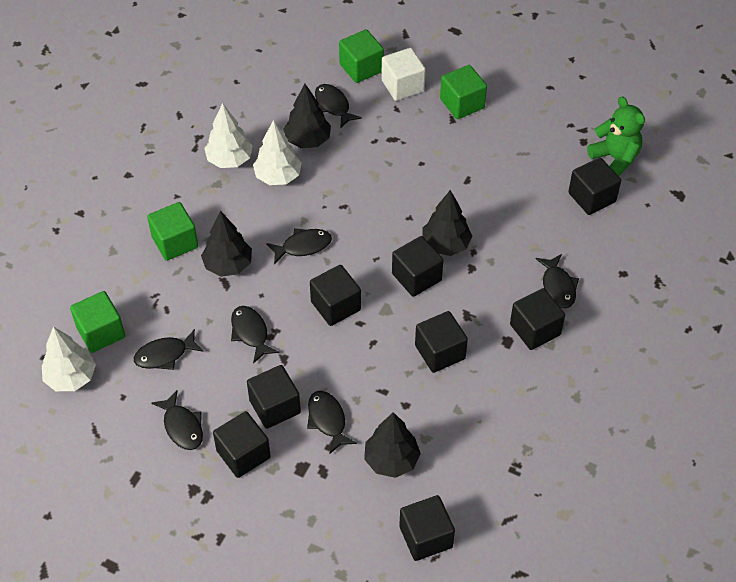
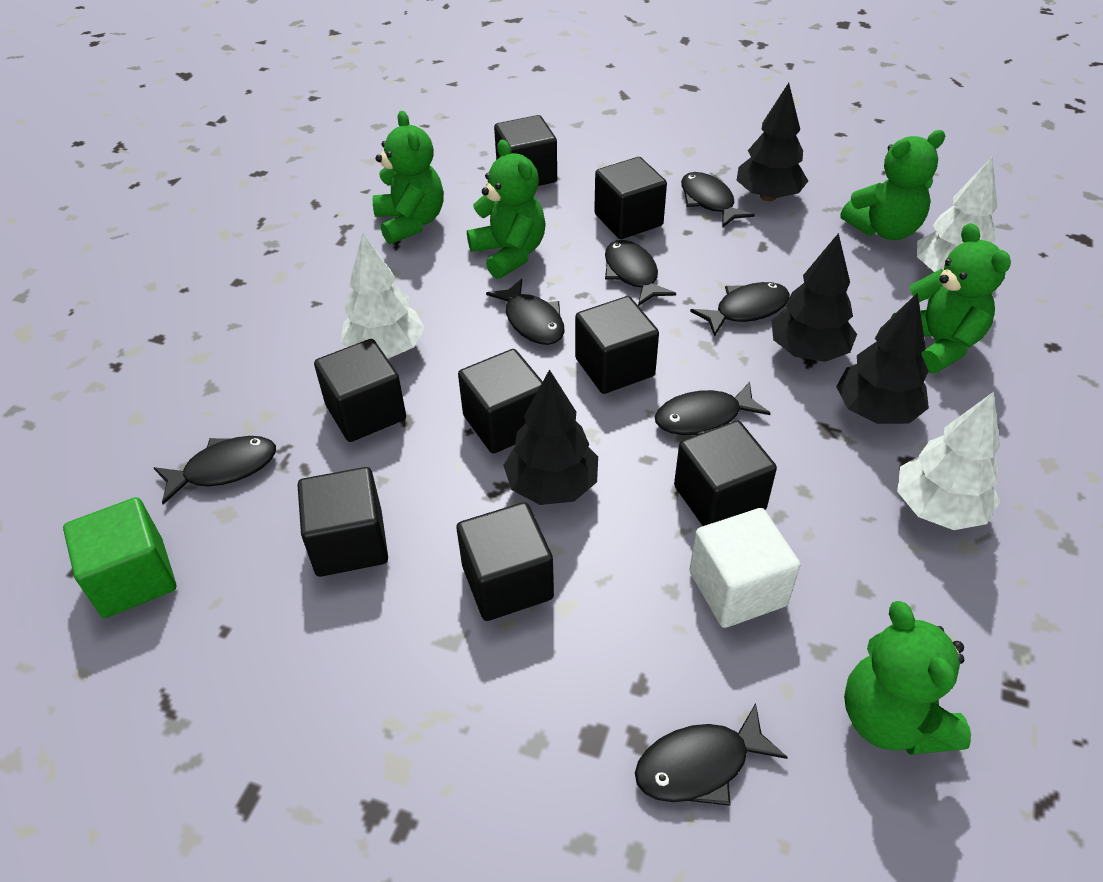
green cube: [70,291,125,353] [147,202,198,261] [339,29,384,83] [440,65,487,119] = 4 -> [63,497,176,618] = 1
green teddy bear: [587,97,645,176] = 1 -> [373,111,444,244] [467,140,546,279] [841,130,945,240] [844,601,971,755] [891,223,1011,373] = 5

